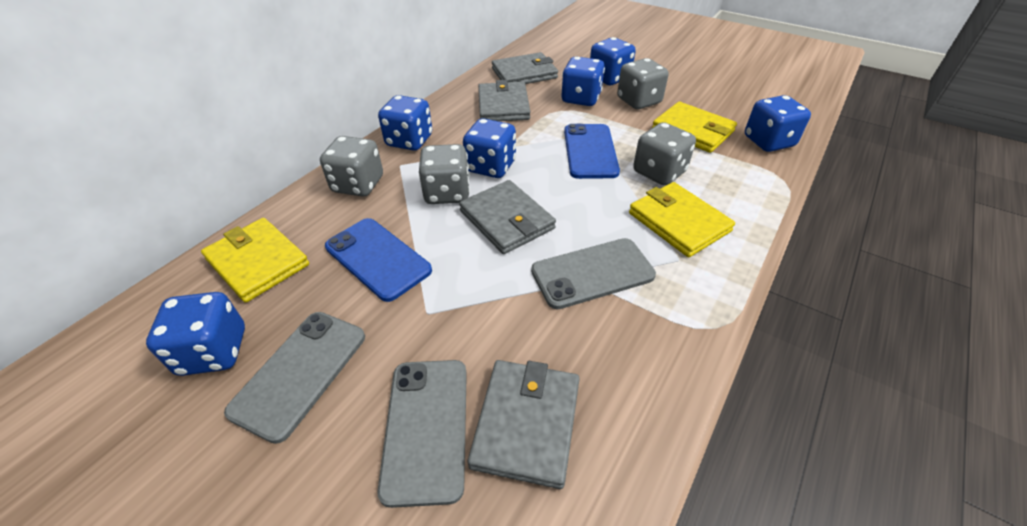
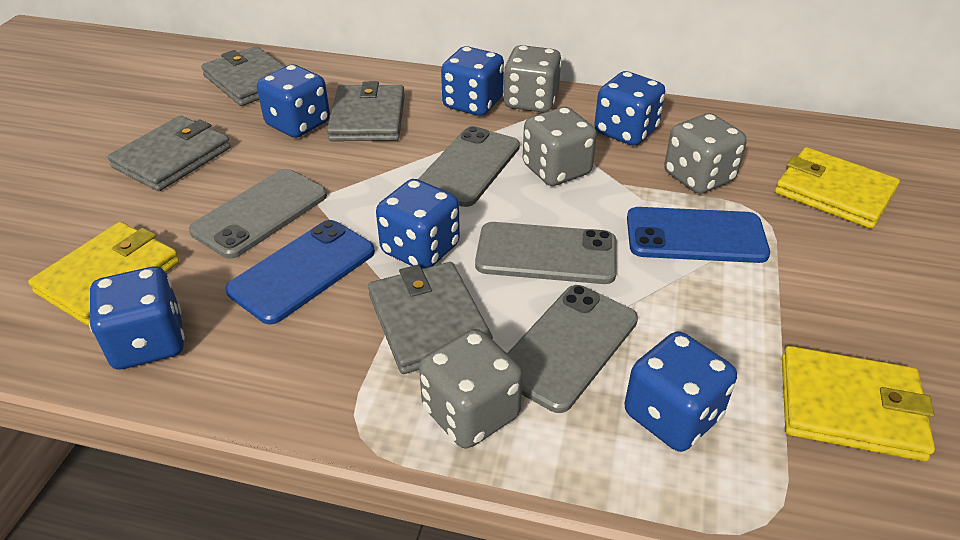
grey phone: [224,312,365,444] [377,360,467,508] [531,238,656,309] = 3 -> [189,169,327,259] [418,126,520,207] [475,222,617,284] [507,285,638,413] = 4

